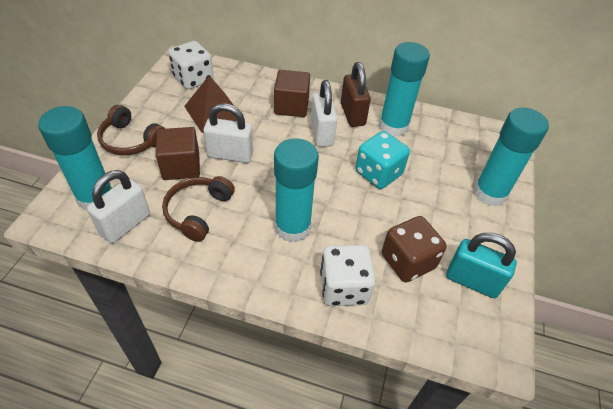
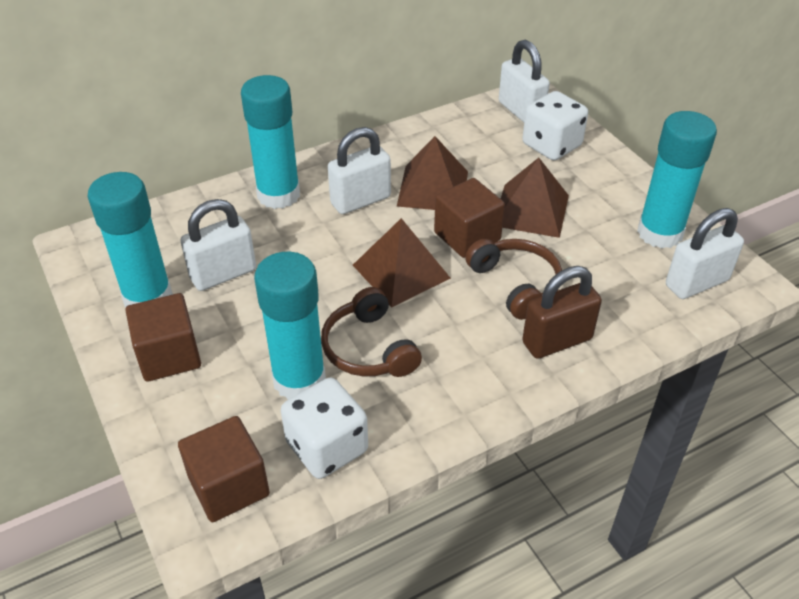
brown cube: [156,127,200,180] [274,70,310,117] = 2 -> [125,293,201,382] [178,416,270,522] [434,178,505,258] = 3
brown dice: [382,216,447,282] = 1 -> none = 0
brown pyramid: [184,75,237,133] = 1 -> [353,218,451,308] [397,136,468,210] [501,158,569,238] = 3
turquoise dice: [355,131,410,189] = 1 -> none = 0
turquoise padlock: [446,233,517,298] = 1 -> none = 0
white padlock: [87,170,150,243] [204,103,253,163] [311,80,337,147] = 3 -> [180,199,256,291] [328,127,391,214] [499,40,550,122] [666,208,744,299] = 4

